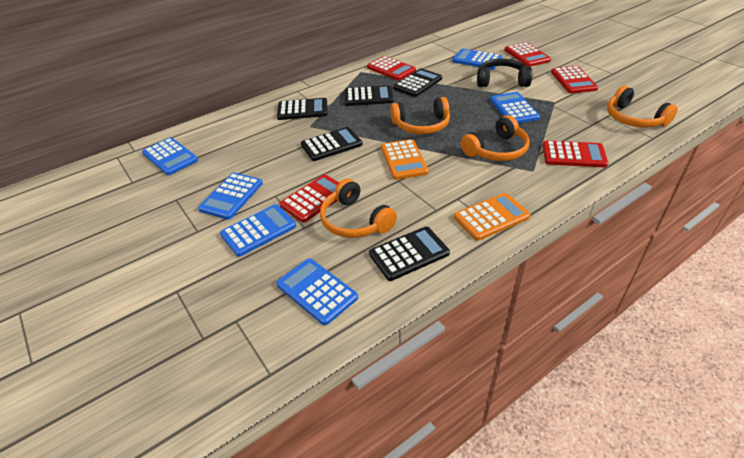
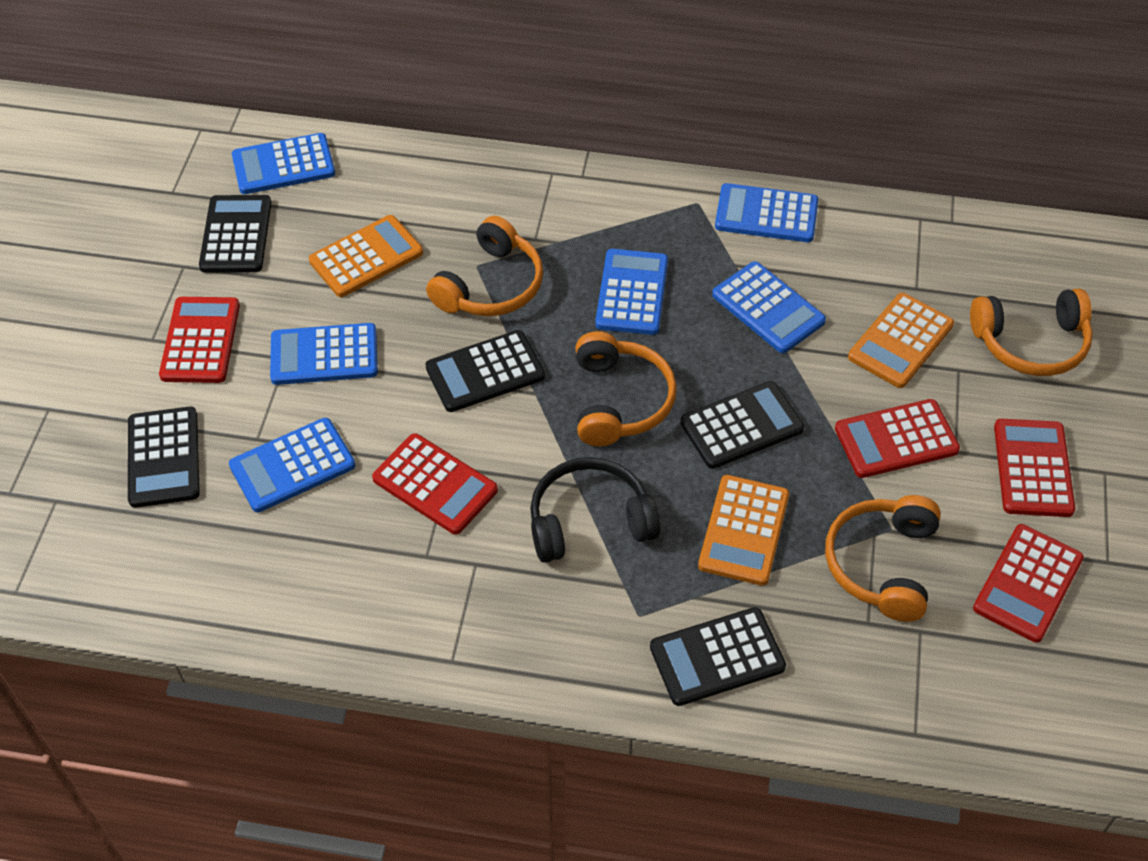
orange calculator: [381,139,429,180] [454,193,530,241] = 2 -> [309,215,423,297] [698,475,789,586] [848,293,954,388] = 3

